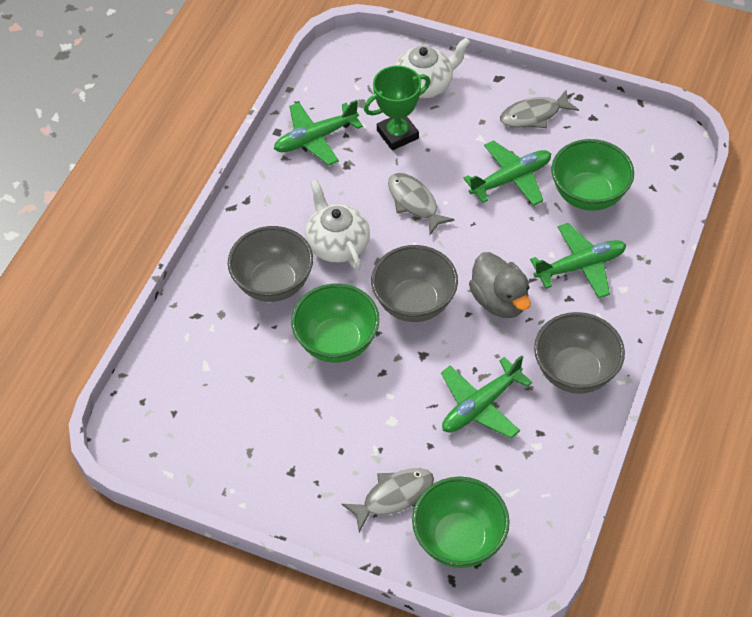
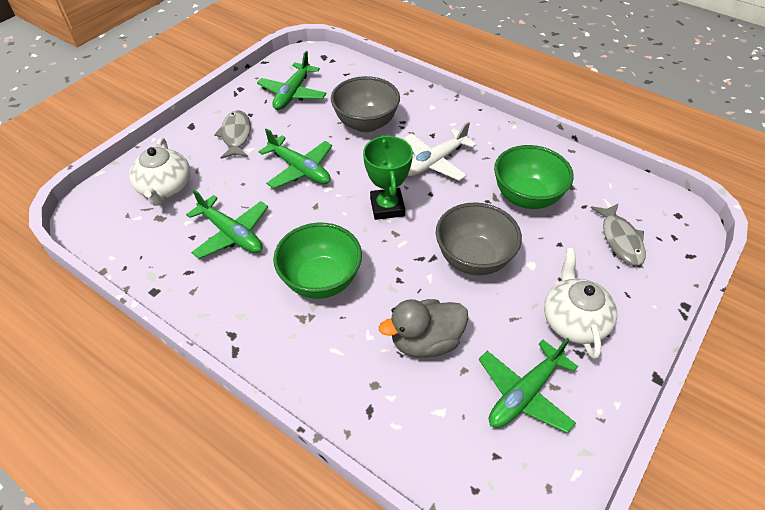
green bowl: [291,283,379,363] [412,477,510,568] [551,139,634,211] = 3 -> [273,223,362,299] [494,145,574,209] = 2
grey bowl: [228,226,313,302] [371,245,458,322] [534,312,625,394] = 3 -> [331,76,400,133] [436,202,522,275] = 2
grey fish: [342,468,434,532] [388,173,455,235] [500,90,579,128] = 3 -> [214,110,251,159] [591,203,646,266] = 2
white plane: none = 0 -> [404,121,476,181] = 1

